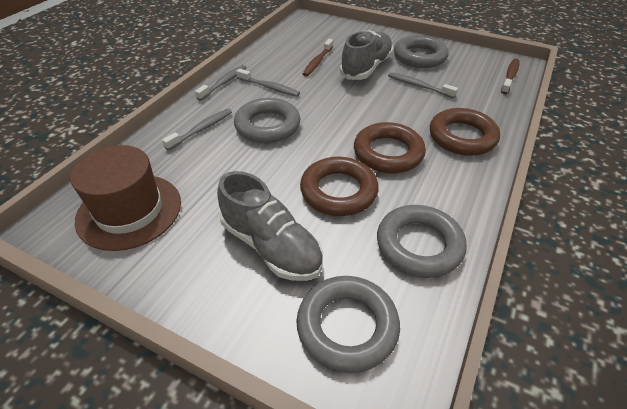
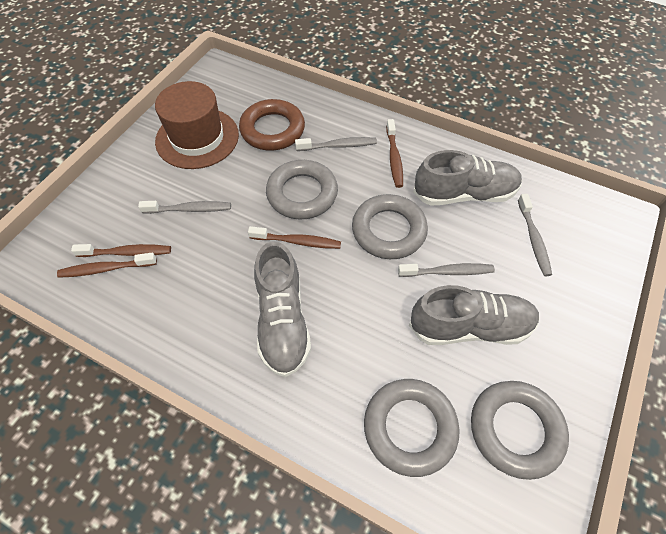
brown ring: [300,157,379,216] [354,122,426,173] [430,108,500,156] = 3 -> [239,99,305,151] = 1
brown toothbrush: [302,39,333,76] [501,59,520,94] = 2 -> [57,253,157,278] [71,244,171,257] [248,226,341,249] [386,119,403,188] = 4
grey shoe: [217,171,323,281] [340,30,393,80] = 2 -> [254,241,311,377] [409,285,540,345] [413,150,522,206] = 3

